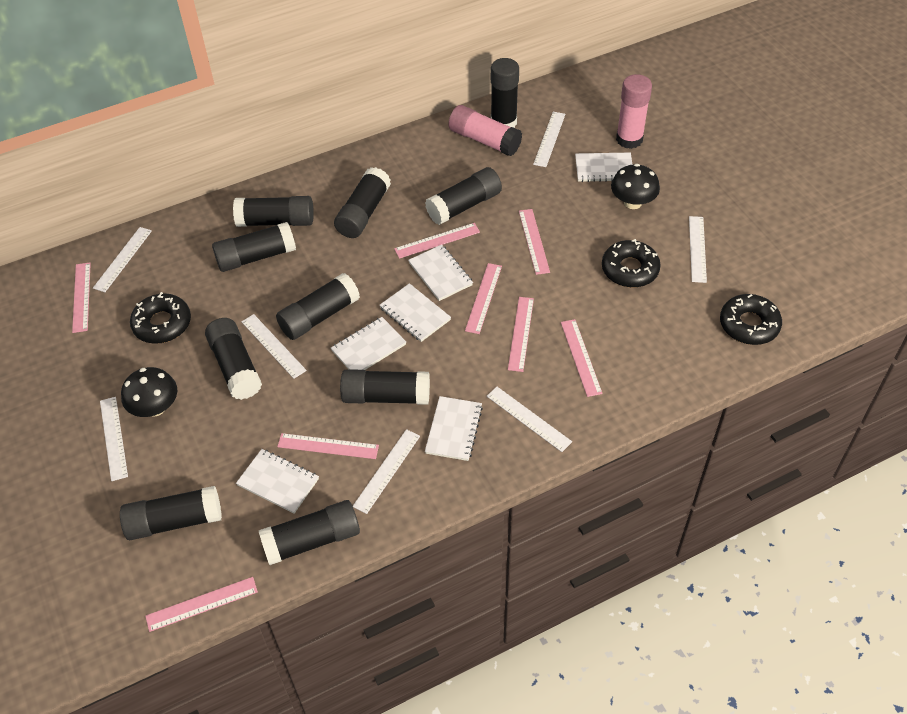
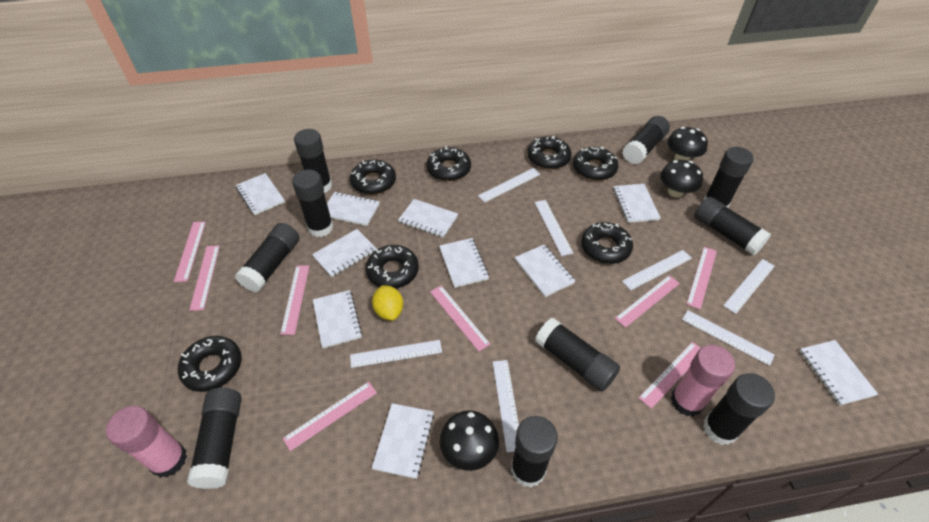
black donut: [130,292,191,344] [602,239,661,288] [720,294,782,345] = 3 -> [178,336,242,392] [350,160,396,195] [366,245,419,289] [426,146,471,181] [527,136,572,170] [573,146,618,181] [581,222,633,264] = 7
black mushroom: [121,367,177,417] [611,164,660,209] = 2 -> [440,410,499,471] [660,160,703,198] [667,127,708,161] = 3
white notebook: [236,449,319,514] [331,317,406,370] [380,283,451,342] [408,245,473,301] [425,396,483,461] [575,153,633,182] = 6 -> [236,173,285,215] [312,229,376,277] [313,290,362,348] [327,192,380,226] [372,403,434,479] [398,199,458,238] [439,238,489,288] [515,245,575,297] [613,184,661,223] [800,340,878,406] = 10
yellow lemon: none = 0 -> [372,285,403,321] = 1

